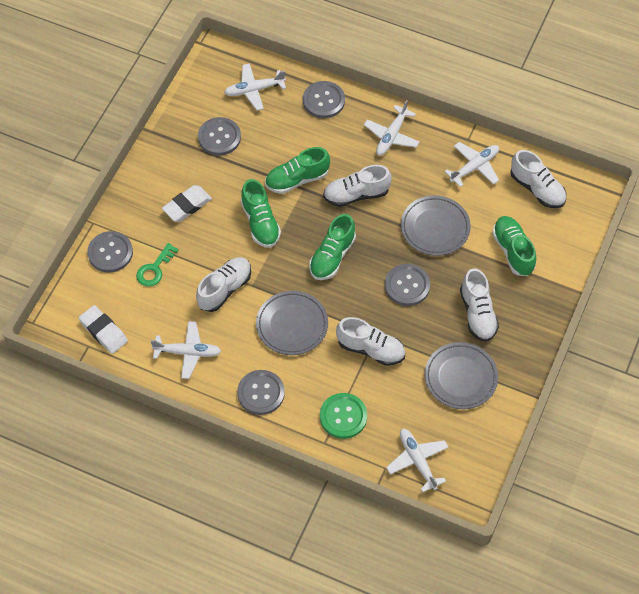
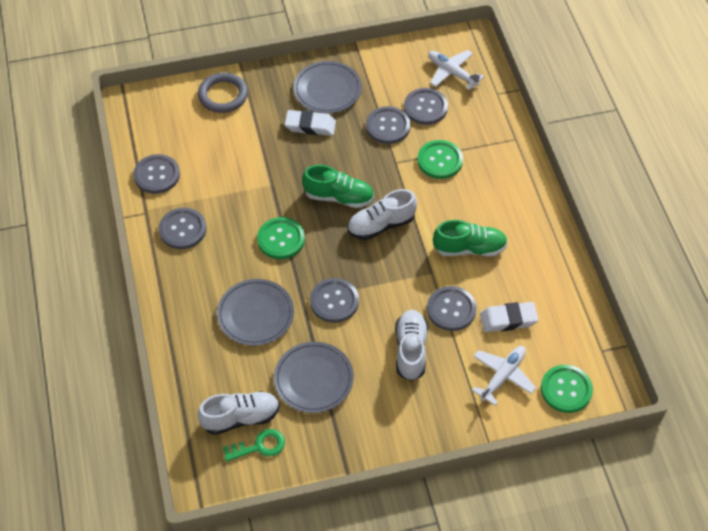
green button: [320,393,367,439] = 1 -> [257,217,305,259] [417,140,463,179] [541,365,593,413] = 3
green shoe: [241,179,281,248] [265,147,330,194] [309,214,356,280] [492,216,536,276] = 4 -> [302,165,374,208] [433,220,508,257] = 2
grey button: [87,231,133,273] [198,117,241,156] [237,370,285,415] [303,81,345,118] [385,264,430,306] = 5 -> [133,154,180,194] [159,208,206,249] [310,278,359,323] [366,106,410,144] [404,88,448,125] [427,286,476,331] = 6
grey ring: none = 0 -> [198,73,248,113] = 1
white plane: [150,321,221,379] [224,63,286,110] [364,100,419,155] [386,429,449,492] [444,142,499,187] = 5 -> [428,50,484,90] [472,346,536,406] = 2
white shoe: [196,257,251,312] [323,165,392,207] [336,317,405,366] [460,268,499,342] [510,150,566,208] = 5 -> [198,391,280,435] [348,189,417,240] [395,310,428,381] = 3

